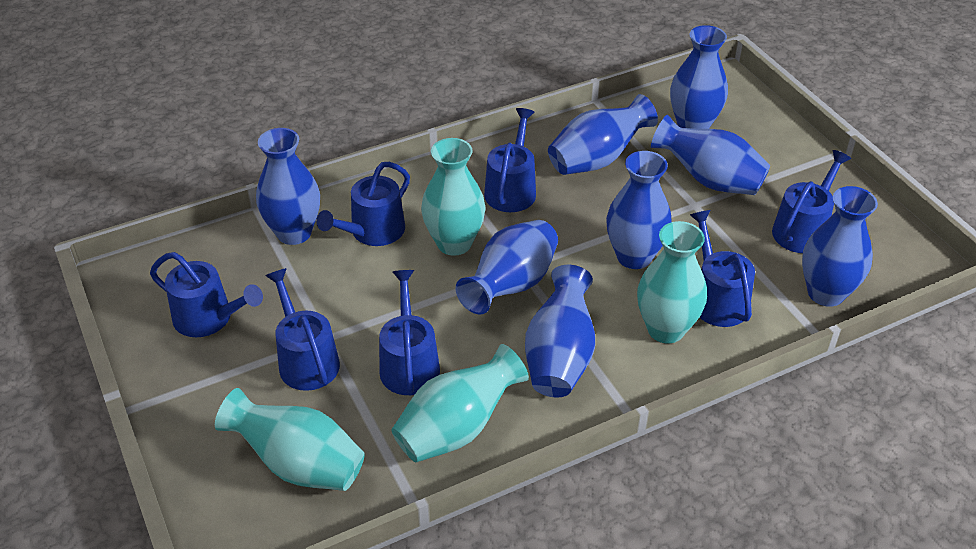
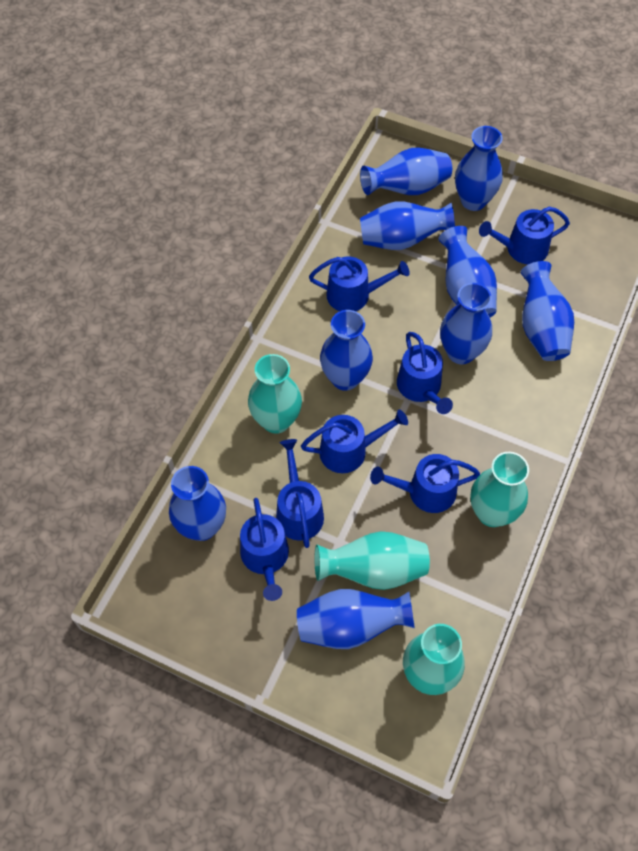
blue vase: [256,128,320,245] [456,220,558,315] [525,265,595,397] [548,94,658,175] [606,151,672,269] [651,115,770,195] [670,25,728,129] [802,186,878,307] = 8 -> [169,466,226,541] [297,589,415,649] [320,310,373,391] [360,148,452,195] [360,201,455,250] [438,226,497,317] [440,283,492,364] [455,126,503,211] [521,261,574,361] = 9

